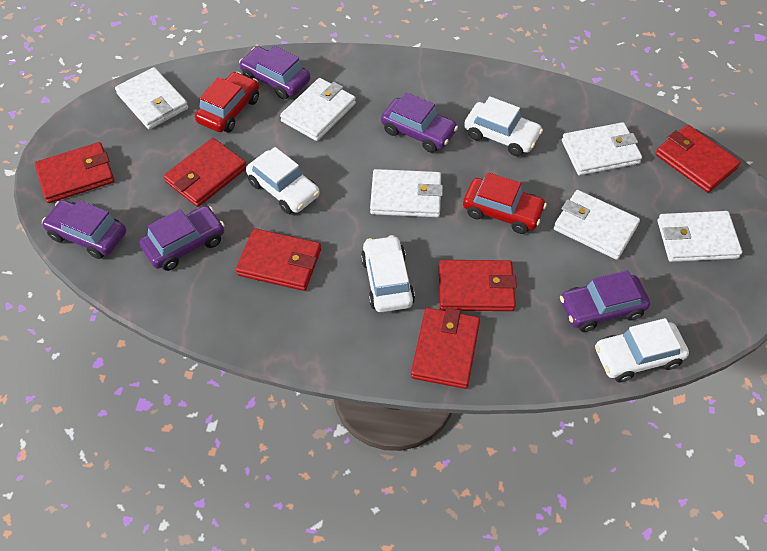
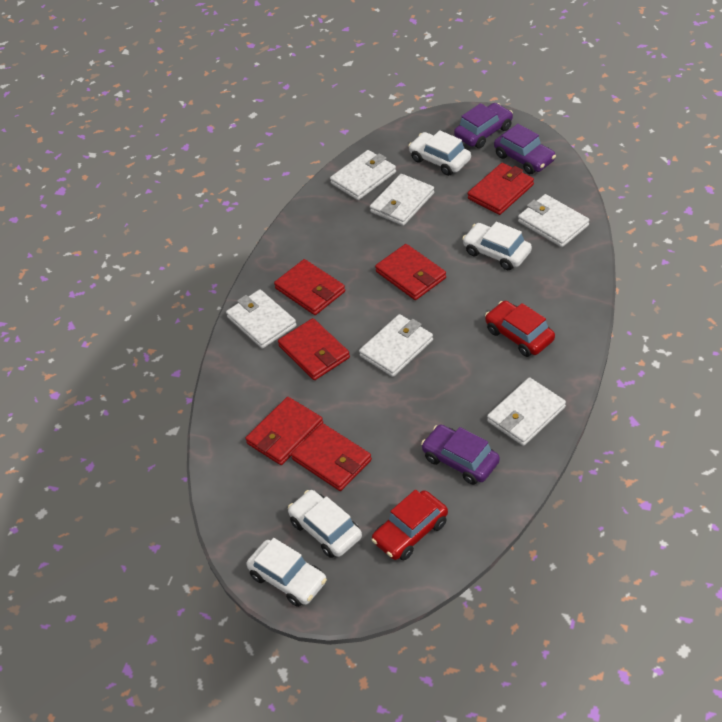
purple car: [42,200,126,259] [139,206,225,271] [239,46,310,99] [381,92,458,153] [560,270,650,332] = 5 -> [421,425,500,485] [454,103,513,148] [494,124,556,174] = 3

